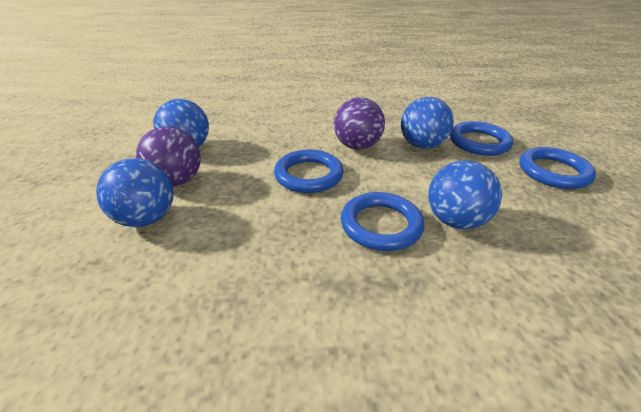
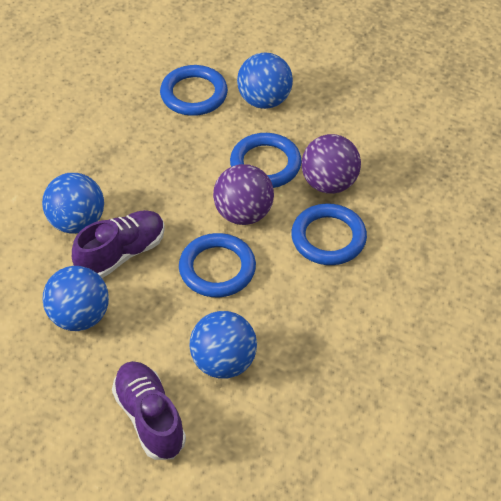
purple shoe: none = 0 -> [72,210,165,278] [112,361,186,460] = 2

